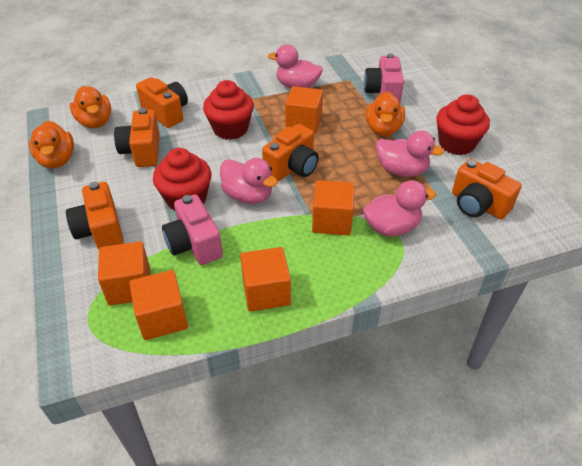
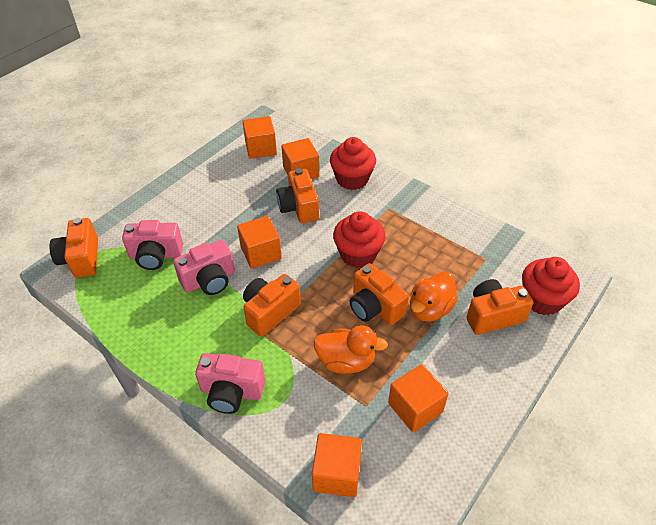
orange duck: [29,121,74,168] [70,86,111,128] [366,91,405,136] = 3 -> [313,325,388,374] [410,271,458,322] = 2
pink camera: [162,194,223,265] [364,54,404,103] = 2 -> [122,220,183,270] [173,240,235,295] [195,353,265,414] = 3
pink duck: [220,158,278,204] [268,45,323,88] [363,180,436,236] [376,131,444,177] = 4 -> none = 0

